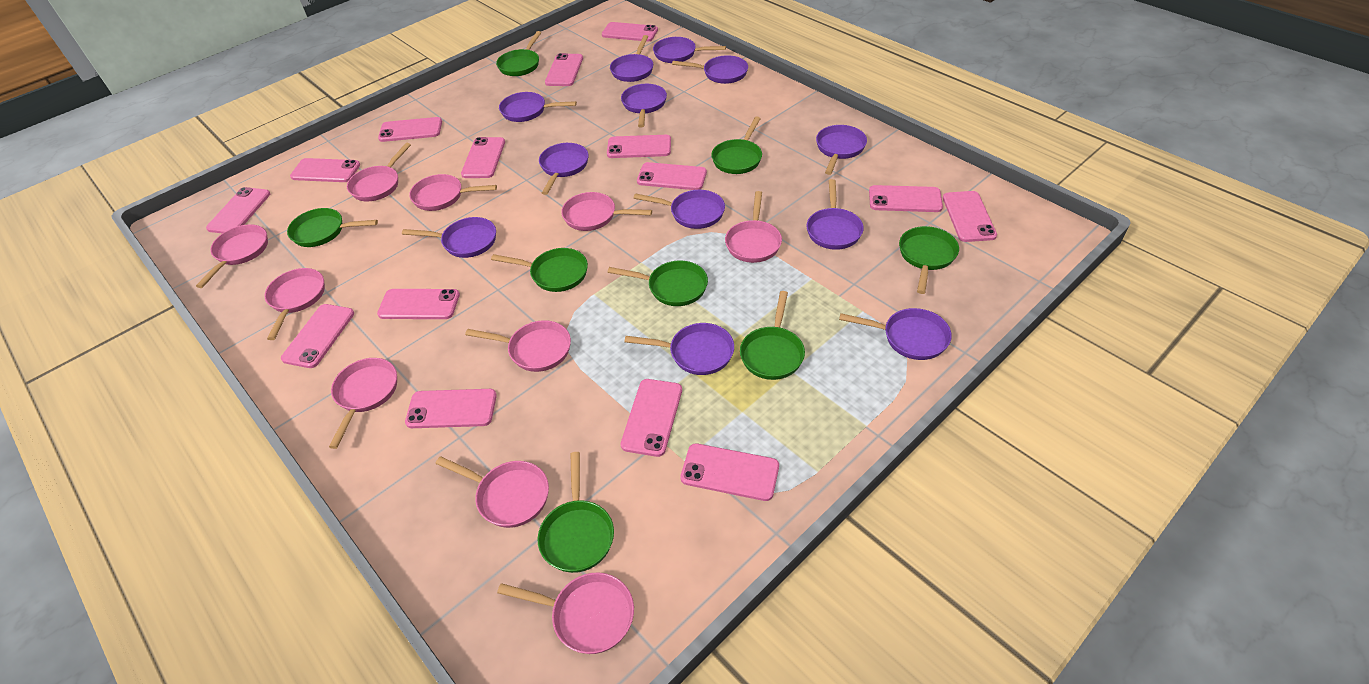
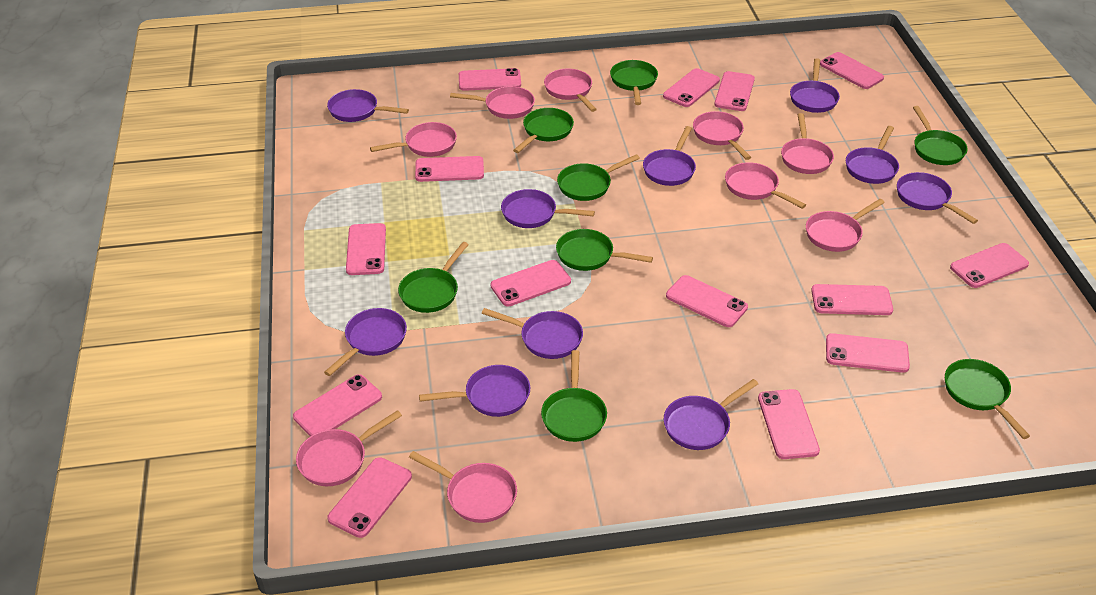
pink pan: [196,224,268,288] [264,268,325,340] [329,358,397,449] [347,143,411,202] [409,174,497,211] [436,456,549,528] [465,320,571,372] [497,573,634,654] [561,192,652,231] [725,191,782,263] = 10 -> [296,410,402,486] [370,122,457,157] [409,451,517,523] [450,86,535,119] [544,69,597,112] [693,111,751,160] [725,162,806,209] [781,113,834,174] [806,199,885,252] = 9
pink phone: [206,187,270,233] [281,304,354,368] [290,158,360,182] [377,289,460,319] [378,117,442,142] [405,389,497,428] [461,137,505,178] [545,53,583,86] [602,22,658,42] [607,135,671,158] [621,379,682,457] [637,162,707,190] [680,443,779,501] [869,185,943,212] [943,191,997,242] = 15 -> [293,374,382,436] [328,457,412,538] [346,223,386,275] [415,156,484,182] [459,68,521,91] [490,260,571,307] [663,68,720,107] [666,275,748,327] [714,71,755,111] [758,389,820,459] [811,284,893,315] [820,52,884,89] [826,333,910,373] [950,243,1029,288] = 14
purple pan: [402,217,496,258] [499,92,577,122] [539,143,588,195] [610,35,653,82] [621,84,667,128] [624,323,734,375] [634,190,725,229] [653,37,726,63] [672,55,748,84] [807,179,864,250] [816,125,867,175] [839,308,952,360] = 12 -> [324,308,407,376] [327,89,409,122] [419,365,530,417] [482,308,583,359] [501,189,595,228] [643,126,696,186] [663,379,758,450] [790,58,840,113] [846,126,899,184] [897,172,978,224] = 10

